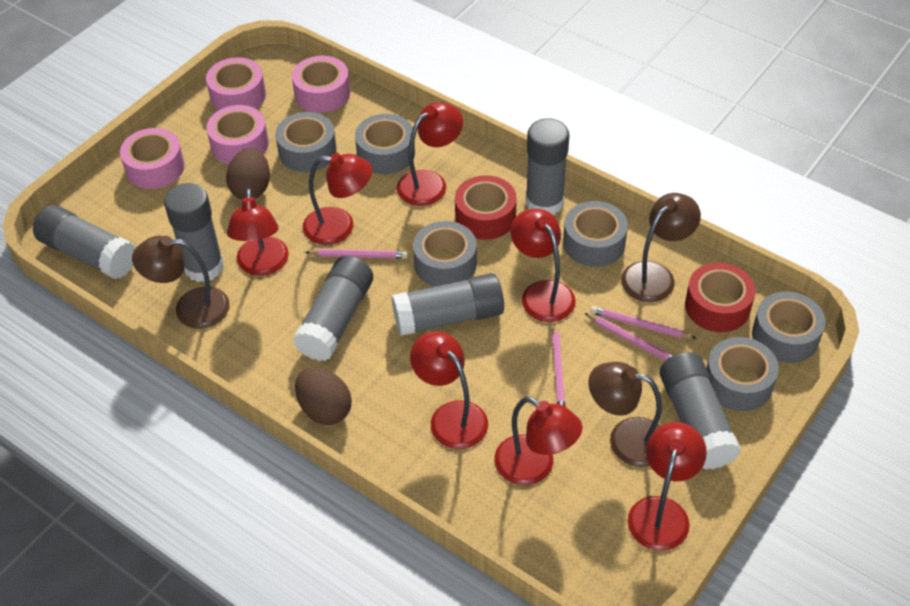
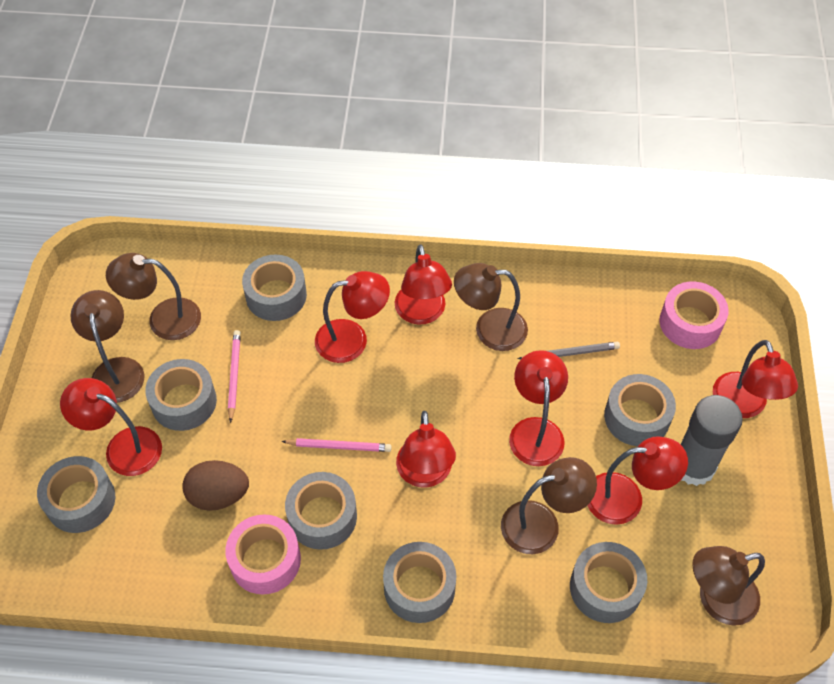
brown egg: [226,148,270,199] [295,367,352,425] = 2 -> [182,460,249,511] = 1
brown lamp: [132,236,230,329] [588,362,662,467] [621,193,701,302] = 3 -> [70,290,144,403] [106,253,201,340] [454,263,528,351] [501,457,597,554] [692,546,765,626] = 5
grey glue stick: [33,205,135,279] [164,183,224,282] [293,256,373,361] [392,273,504,336] [526,118,569,215] [660,352,741,470] = 6 -> [681,395,743,486] = 1
grey pencil: none = 0 -> [517,342,620,359] = 1
grey tape: [275,112,337,172] [355,114,415,174] [413,221,477,287] [563,201,628,267] [706,337,779,411] [752,292,825,363] = 6 -> [37,456,115,533] [145,359,217,431] [242,255,307,321] [285,472,357,550] [383,542,456,623] [570,542,647,623] [604,374,676,446] = 7
pink pencil: [305,249,408,258] [552,323,566,407] [585,313,673,361] [590,306,697,339] = 4 -> [228,330,241,423] [281,438,392,452] = 2
pink tape: [120,128,185,189] [206,57,266,111] [206,105,269,164] [292,56,350,113] = 4 -> [225,514,301,595] [659,281,729,349] = 2
red tape: [455,175,517,240] [685,263,755,332] = 2 -> none = 0

